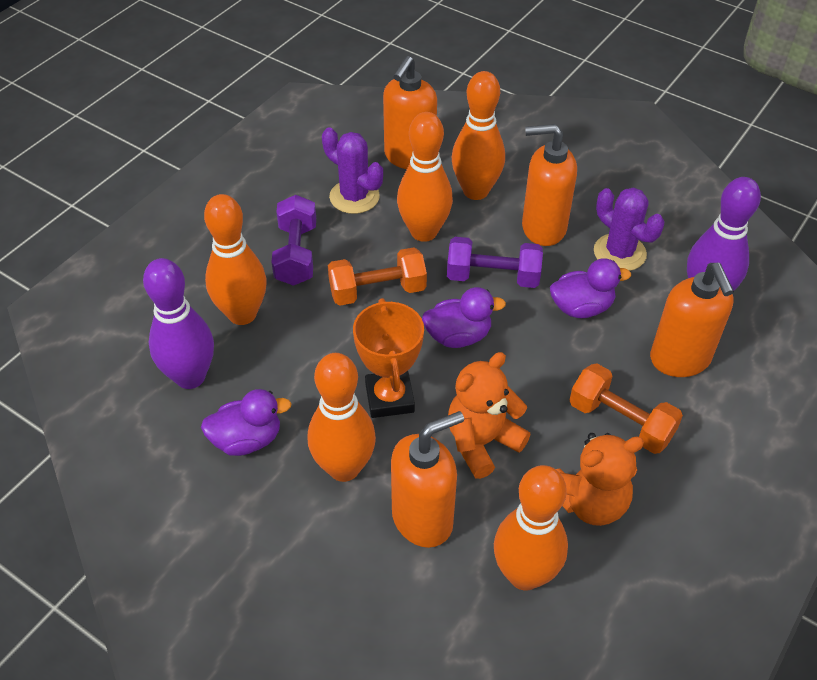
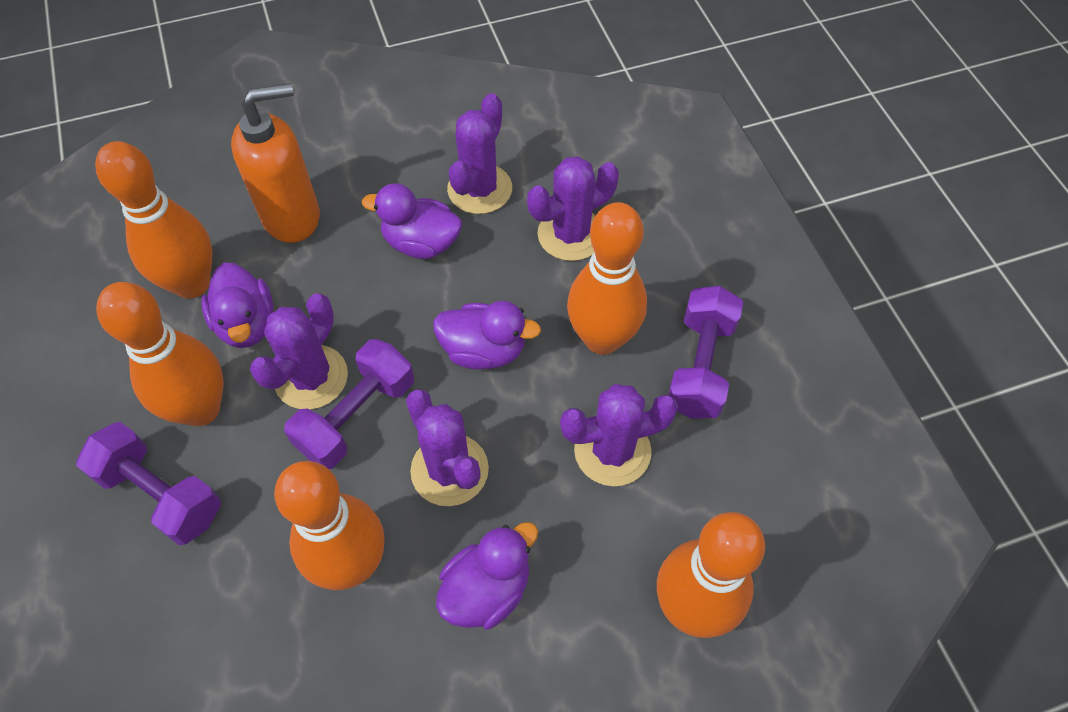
orange dumbbell: [328,247,427,305] [570,364,683,454] = 2 -> none = 0
orange soap dispenser: [383,56,437,169] [391,411,464,548] [522,124,577,246] [650,263,734,377] = 4 -> [231,83,320,243] = 1
orange teddy bear: [448,352,531,479] [556,433,644,526] = 2 -> none = 0
orange trophy: [353,298,424,418] = 1 -> none = 0
purple bowling pin: [143,258,214,389] [687,177,761,290] = 2 -> none = 0
purple cactus: [322,127,383,214] [594,187,665,271] = 2 -> [250,293,348,410] [406,389,489,506] [447,93,512,214] [527,156,619,261] [560,384,678,486] = 5
purple duck: [201,389,292,456] [422,287,506,348] [550,258,631,318] = 3 -> [201,262,274,348] [362,183,462,259] [433,301,541,369] [436,522,538,629] = 4
purple dumbbell: [271,195,316,286] [447,237,543,288] = 2 -> [76,422,221,545] [284,339,414,469] [668,286,743,419] = 3

